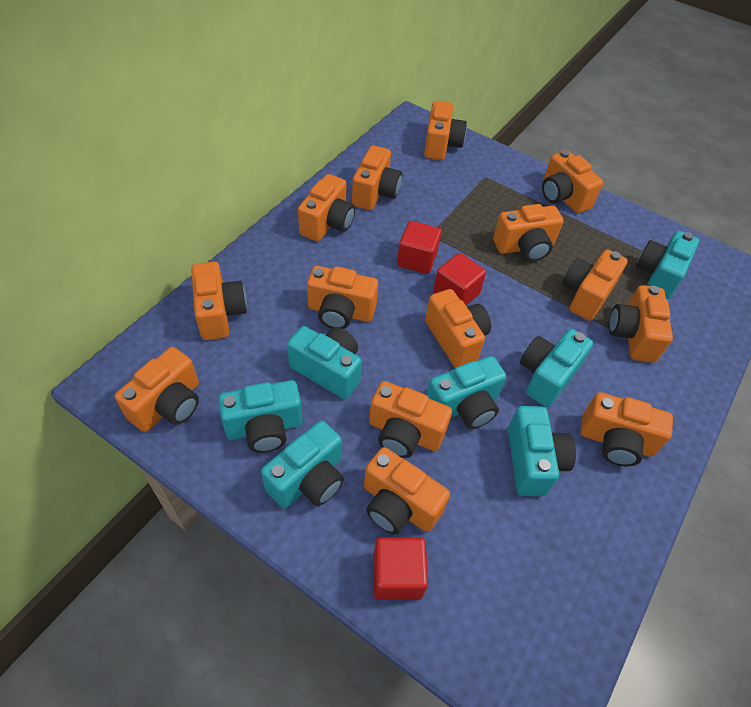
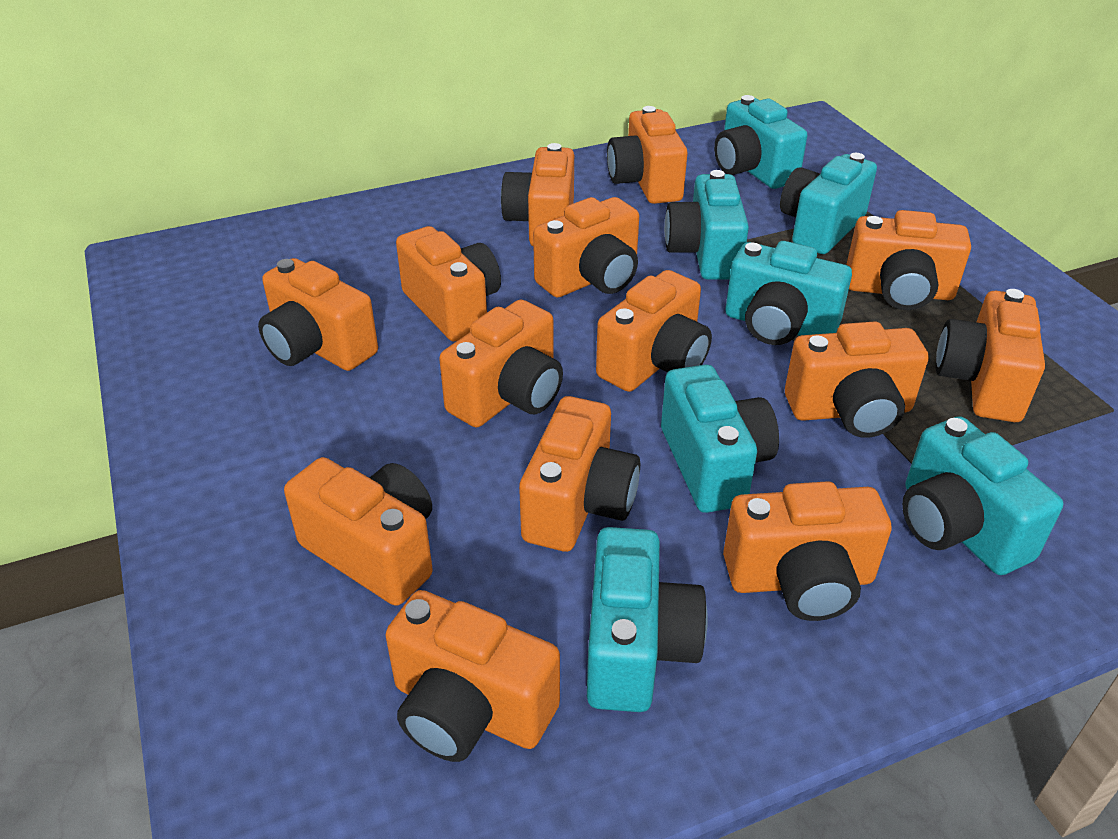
red cube: [374,537,428,600] [397,221,442,274] [433,253,486,305] = 3 -> none = 0

